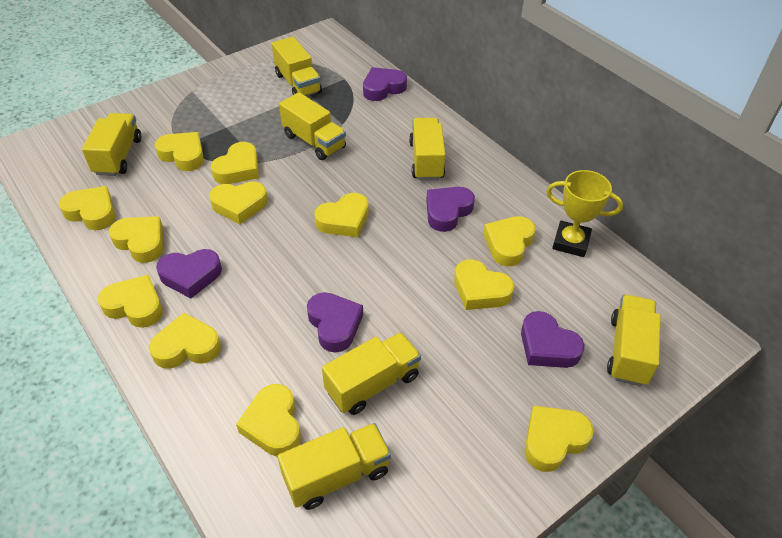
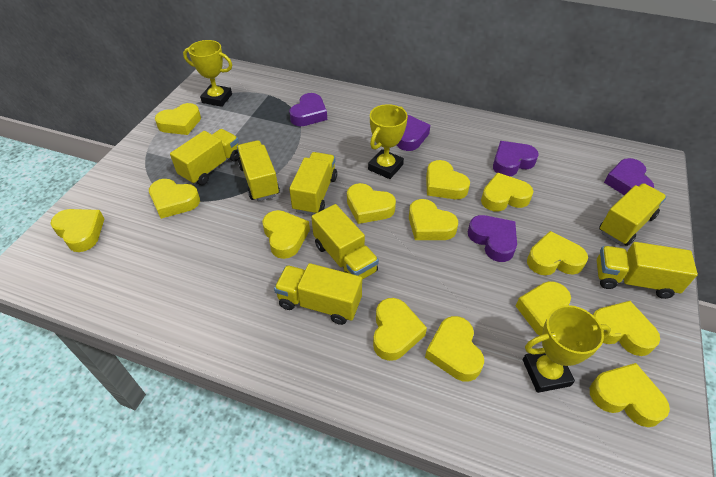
yellow heart: [59,186,115,230] [98,275,163,328] [109,216,163,263] [149,313,221,369] [155,132,204,171] [209,181,268,224] [211,142,259,184] [236,384,301,457] [314,193,369,237] [454,260,514,310] [483,216,536,266] [525,406,594,472] = 12 -> [50,209,105,252] [149,179,200,219] [155,103,201,135] [263,210,310,259] [347,183,396,224] [373,298,427,361] [409,199,458,240] [425,316,484,381] [426,160,470,199] [481,173,533,211] [516,281,571,336] [527,231,588,275] [590,363,670,427] [593,301,660,356] = 14
yellow trophy: [546,170,623,257] = 1 -> [183,40,232,107] [368,104,408,179] [523,305,611,393] = 3

